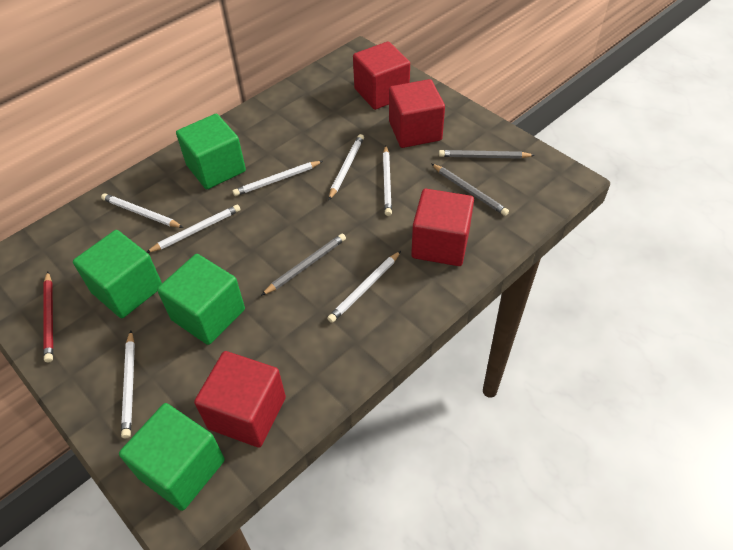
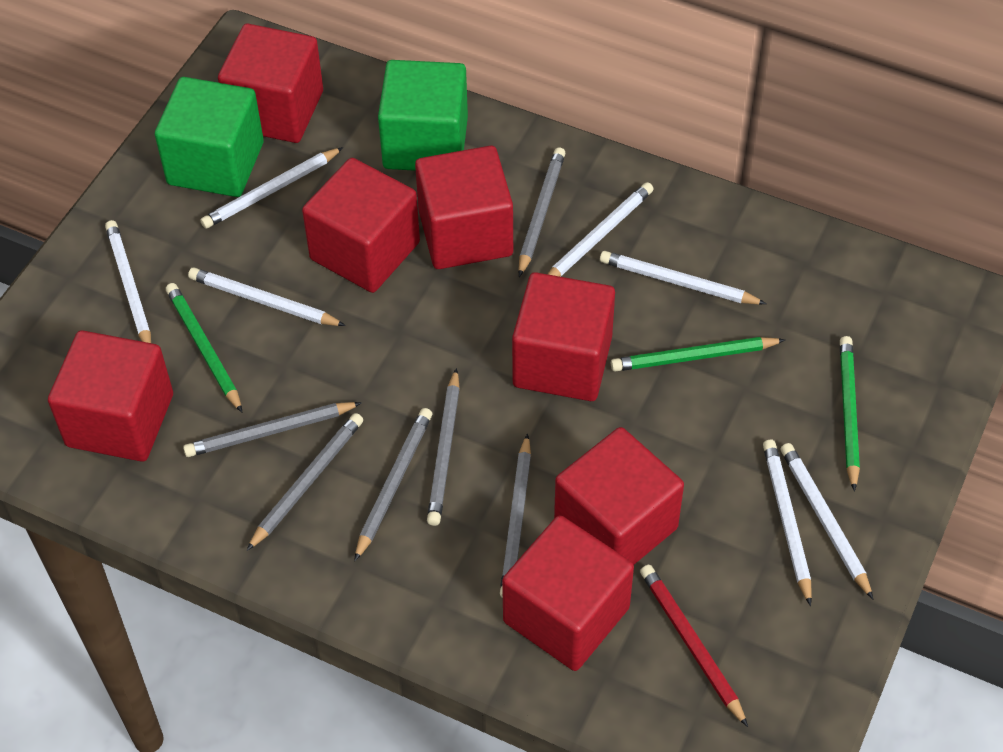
green cube: [73,230,162,318] [119,403,225,511] [157,254,245,345] [176,114,246,189] = 4 -> [155,77,264,197] [378,60,468,171] = 2
green pencil: none = 0 -> [166,283,242,412] [611,337,785,372] [840,336,860,492] = 3
grey pencil: [261,234,346,296] [432,164,509,216] [439,150,535,159] = 3 -> [183,402,362,457] [246,413,363,551] [354,408,432,561] [427,368,460,526] [500,434,531,598] [518,147,566,277] = 6
red cube: [194,351,286,448] [353,42,410,110] [389,79,445,148] [411,189,474,266] = 4 -> [48,330,173,462] [218,24,323,143] [302,158,420,293] [415,146,513,269] [502,515,634,671] [512,272,615,401] [554,427,684,565] = 7

